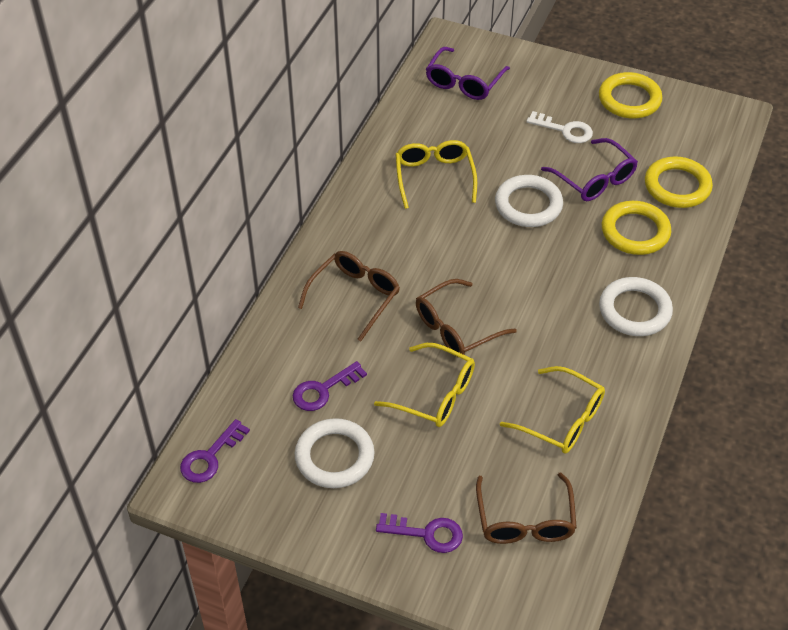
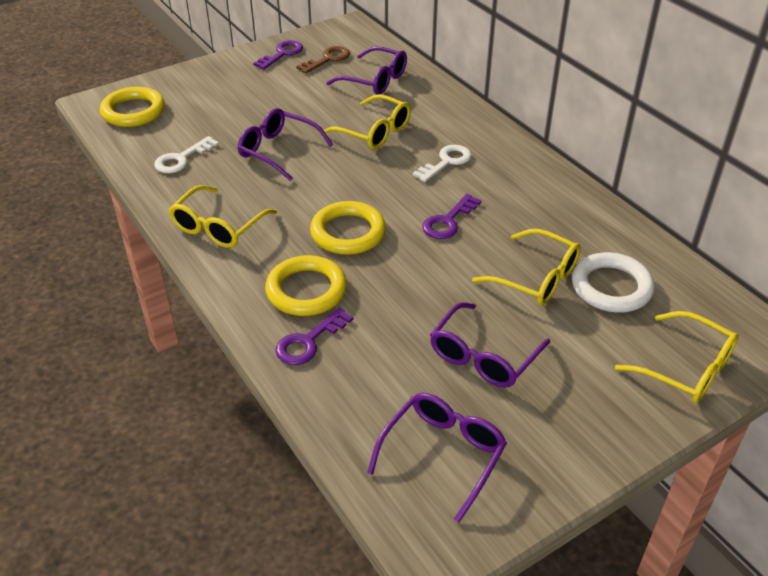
brown glasses: [298,251,400,341] [416,279,517,357] [476,473,577,544] = 3 -> none = 0
brown key: none = 0 -> [296,46,350,74] = 1
purple glasses: [426,47,510,100] [541,138,638,201] = 2 -> [238,108,333,181] [326,46,407,95] [367,393,507,522] [430,302,550,388] = 4
white key: [526,111,593,143] = 1 -> [154,136,219,173] [412,145,472,182] = 2
white ring: [295,418,375,488] [495,175,563,227] [599,277,673,336] = 3 -> [572,252,655,313] = 1
yellow glasses: [374,343,475,427] [395,140,477,209] [500,366,605,454] = 3 -> [169,185,277,248] [324,94,411,149] [472,229,581,305] [615,311,739,403] = 4

